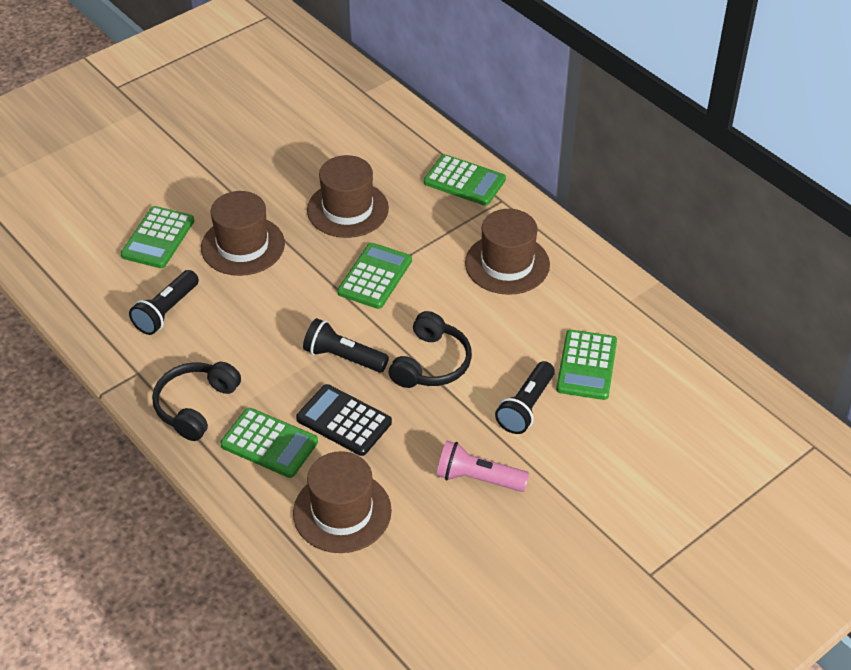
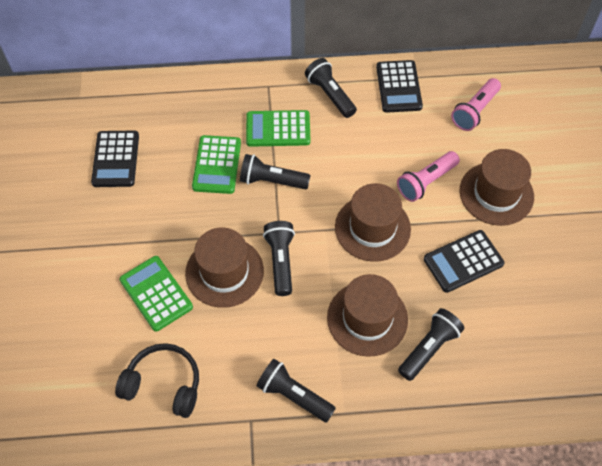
black calculator: [296,384,392,456] = 1 -> [91,131,139,187] [376,60,423,113] [424,230,504,293] = 3
black flashlight: [129,270,199,335] [303,318,389,373] [495,361,555,434] = 3 -> [240,154,311,189] [257,359,336,422] [263,221,295,296] [305,58,357,118] [398,308,464,381] = 5
black headphones: [152,362,241,441] [389,311,472,388] = 2 -> [115,343,199,418] = 1
green calculator: [121,206,194,268] [220,408,318,478] [337,243,412,309] [424,154,506,206] [556,330,617,400] = 5 -> [119,256,193,332] [192,135,241,194] [246,110,310,147] = 3
pink flashlight: [436,440,529,492] = 1 -> [397,151,460,202] [451,78,501,131] = 2

